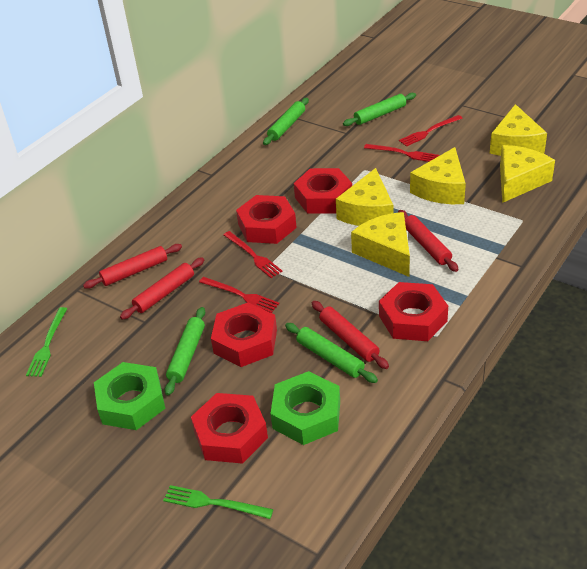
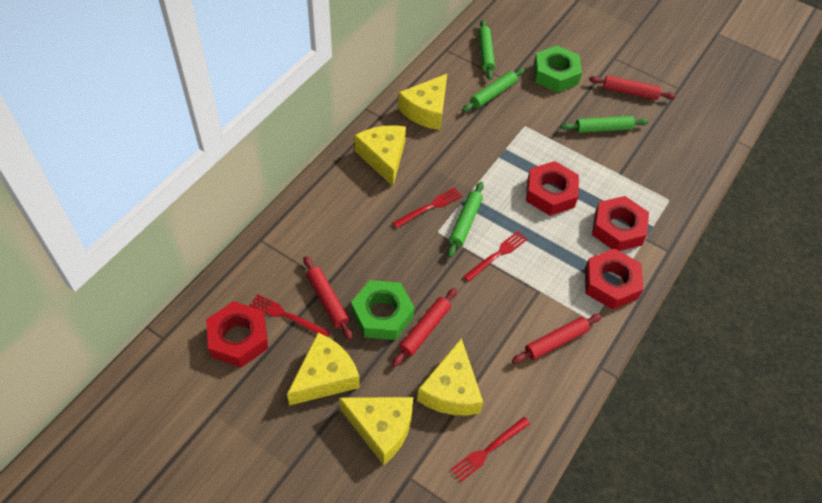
green fork: [26,307,68,377] [163,485,273,519] = 2 -> none = 0
red nut: [191,393,268,464] [211,303,277,367] [236,195,297,244] [294,168,352,213] [379,282,448,341] = 5 -> [206,301,268,367] [526,161,579,216] [585,248,644,310] [592,196,649,251] = 4

